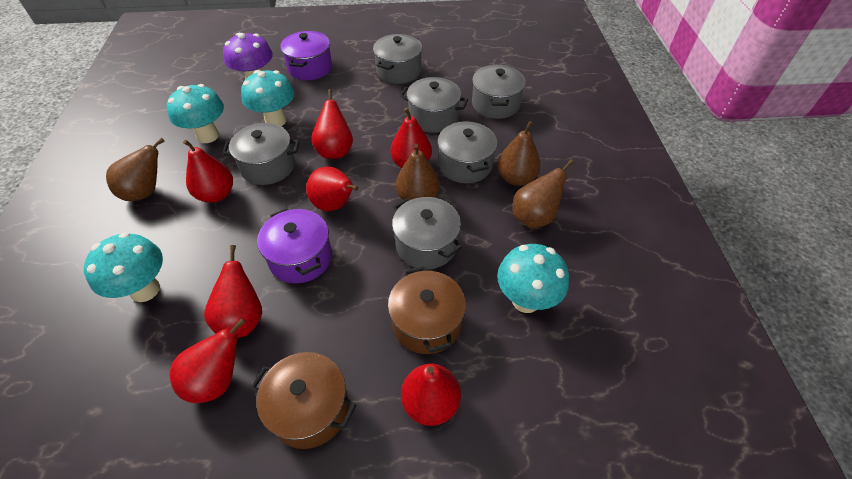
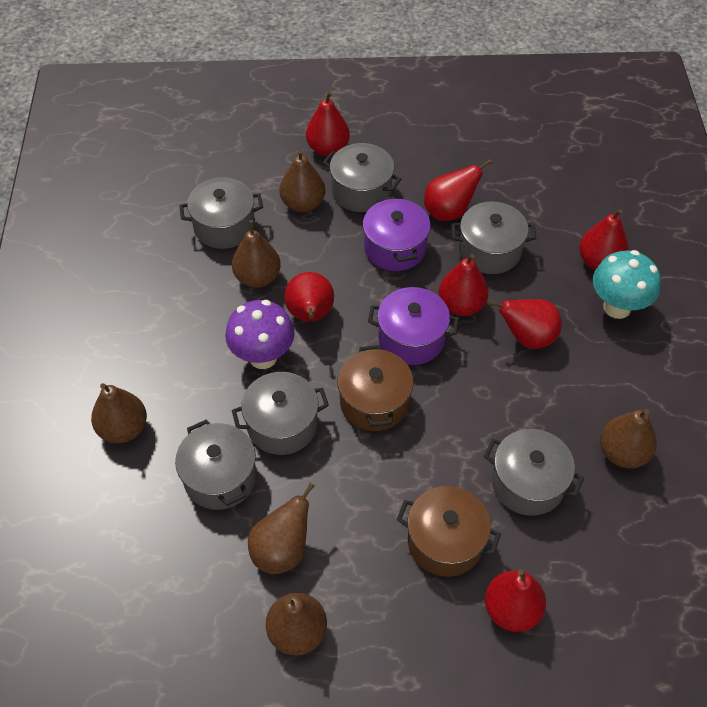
brown pear: [106,138,165,201] [396,144,440,200] [497,121,541,186] [513,159,574,228] = 4 -> [91,383,147,443] [232,220,281,288] [248,483,314,574] [266,592,327,655] [279,150,325,212] [600,409,657,468] = 6
turquoise mushroom: [84,232,163,302] [167,84,224,143] [241,70,294,126] [497,244,569,313] = 4 -> [593,250,661,319] = 1

